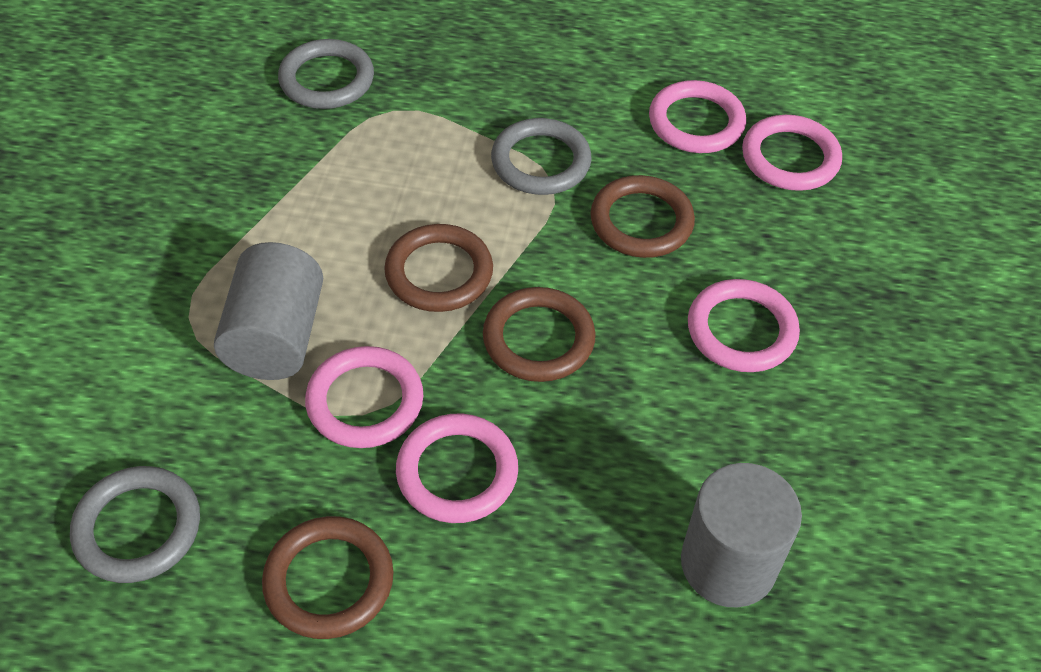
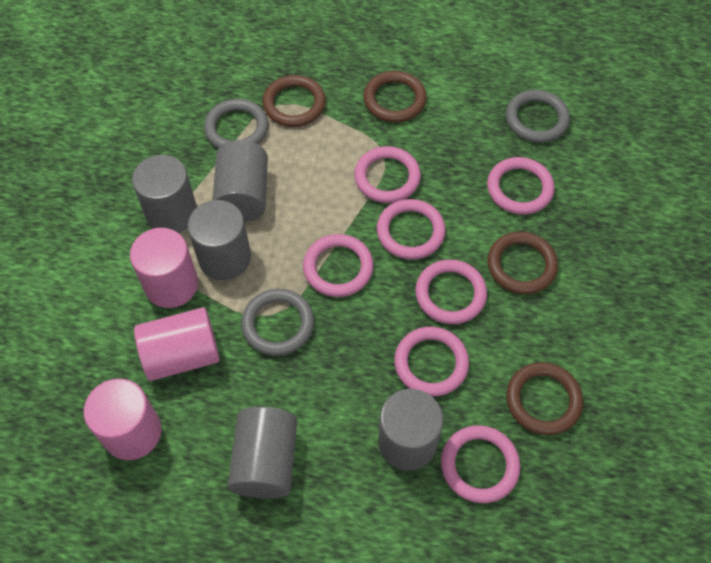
grey cylinder: [214,242,323,380] [681,463,802,607] = 2 -> [132,155,197,233] [187,200,251,280] [212,140,268,222] [228,407,297,499] [378,389,443,471] = 5
pink cylinder: none = 0 -> [84,379,162,460] [130,228,198,308] [134,307,220,381] = 3
pink ring: [305,346,423,448] [396,414,518,523] [649,80,746,153] [688,279,800,372] [742,115,842,191] = 5 -> [303,234,374,297] [354,146,421,203] [377,199,446,260] [394,327,469,397] [415,259,487,324] [441,425,521,503] [487,157,555,215] = 7

